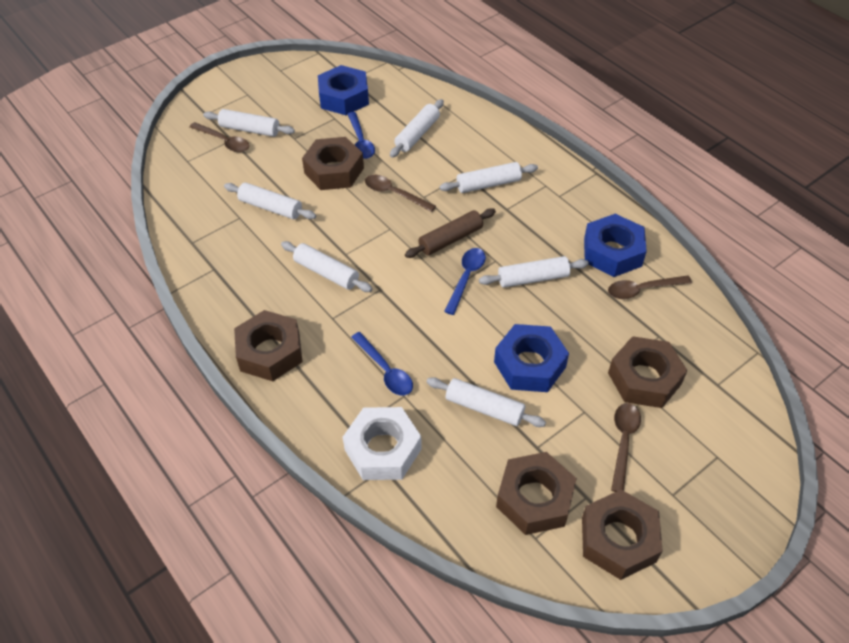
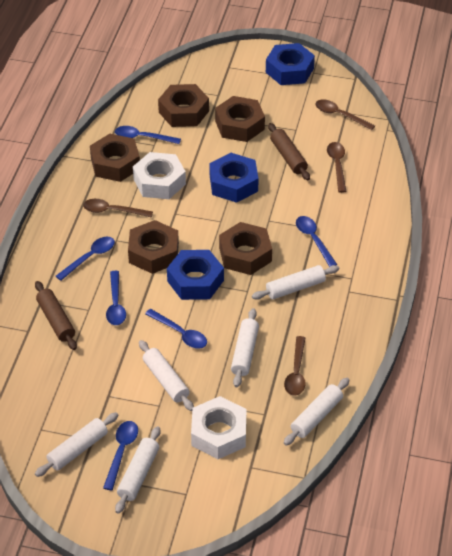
blue spoon: [348,112,375,159] [351,332,413,395] [444,248,486,315] = 3 -> [56,237,115,281] [103,421,138,491] [106,271,126,325] [115,126,181,144] [145,309,207,349] [296,216,337,267] = 6
brown rolling pin: [405,208,496,258] = 1 -> [35,281,77,350] [268,123,310,181] = 2
white nut: [343,407,422,480] = 1 -> [133,152,186,199] [191,396,246,459] = 2
white rolling pin: [203,109,295,137] [224,183,316,220] [281,241,372,292] [390,99,444,158] [427,377,546,427] [439,162,538,193] [479,256,589,288] = 7 -> [35,412,118,477] [115,426,161,514] [139,340,194,411] [231,308,259,387] [252,265,339,300] [284,378,350,445] = 6

